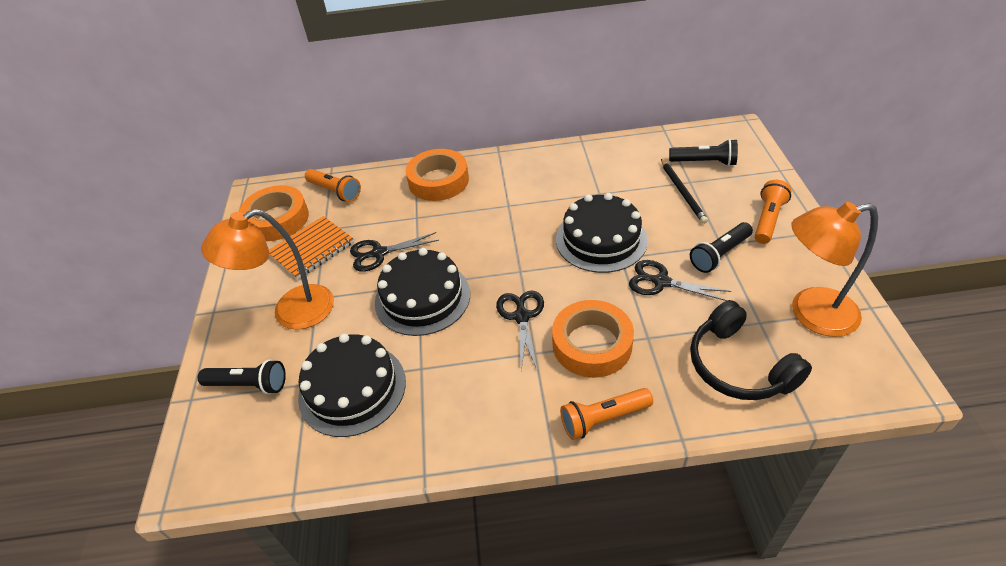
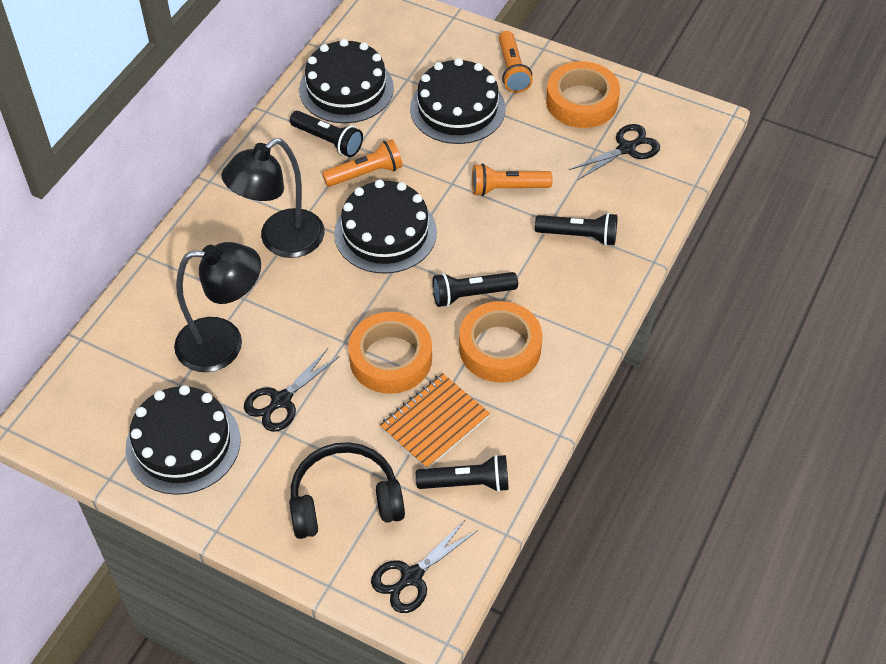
black cake: [298,334,406,437] [375,248,470,336] [556,193,648,273] = 3 -> [125,385,240,495] [299,39,394,123] [334,179,437,274] [410,58,505,144] = 4
black flashlight: [198,359,286,394] [669,139,738,166] [690,222,753,273] = 3 -> [290,111,363,157] [416,455,509,492] [432,272,518,307] [535,213,617,246] = 4
black lamp: none = 0 -> [174,242,261,372] [221,138,325,258] = 2
black pencil: [661,159,708,224] = 1 -> none = 0
orange lamp: [201,209,334,330] [791,202,878,337] = 2 -> none = 0

